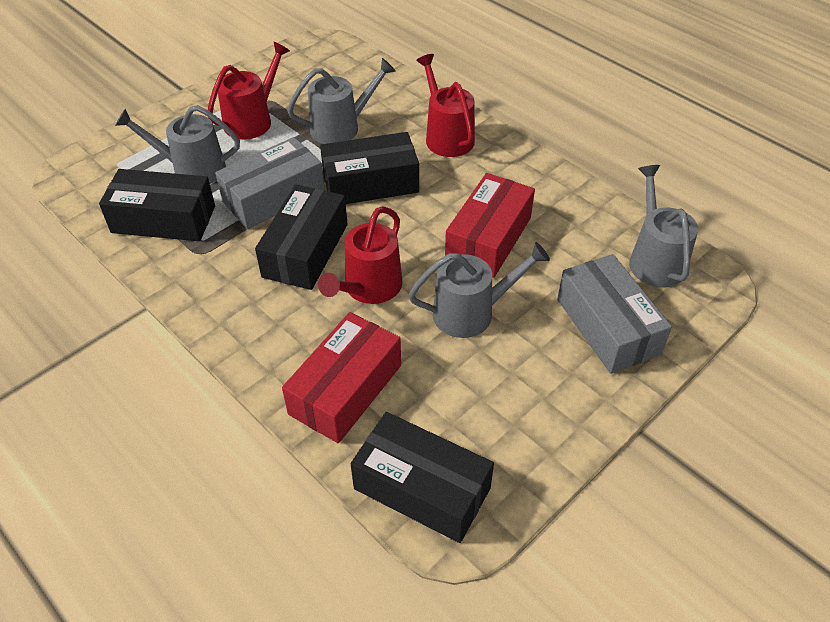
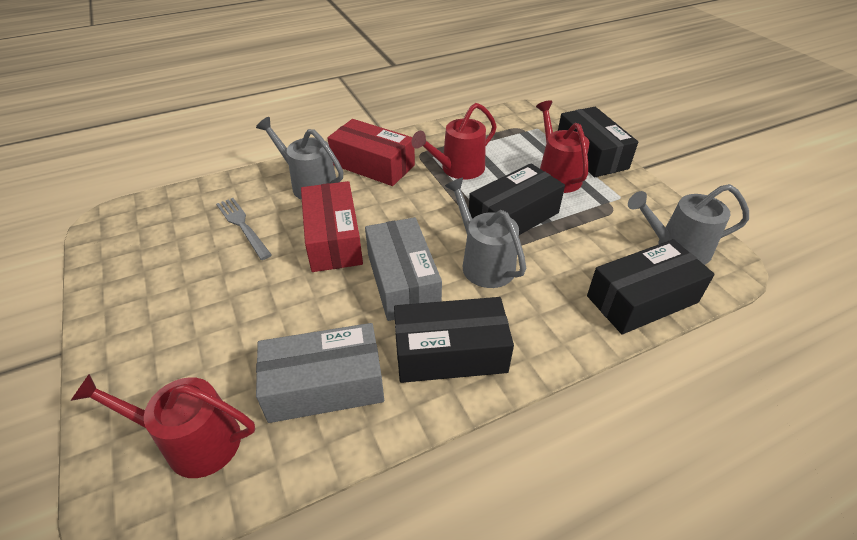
grey fork: none = 0 -> [216,198,272,260] = 1
grey watering can: [115,105,240,184] [287,58,396,144] [409,242,550,338] [629,165,698,287] = 4 -> [256,117,343,200] [445,178,526,288] [628,184,749,265] = 3

